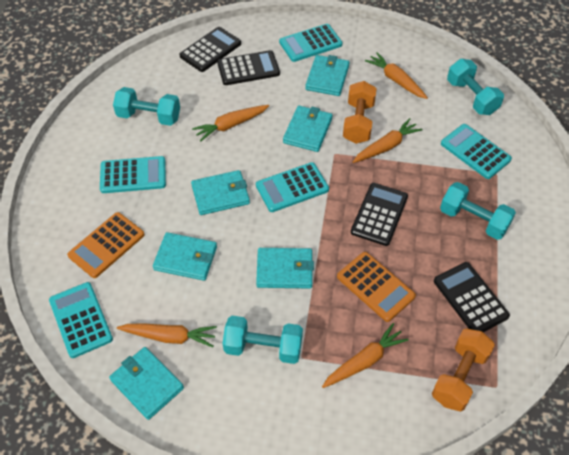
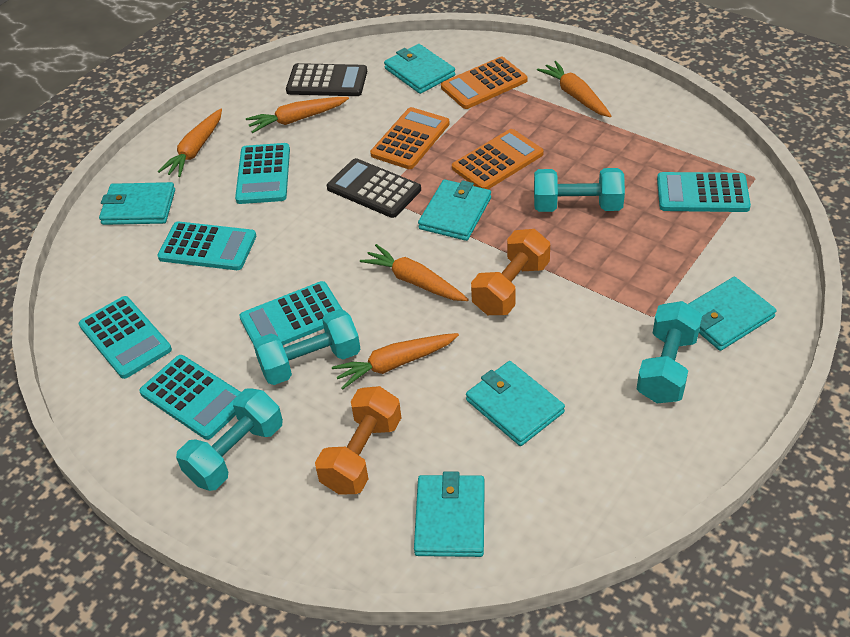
black calculator: [180,27,241,72] [217,50,280,85] [351,183,408,246] [434,262,510,332] = 4 -> [286,63,367,96] [327,158,421,218] = 2
orange calculator: [67,212,144,278] [337,252,416,322] = 2 -> [370,107,450,169] [441,57,527,109] [452,129,544,189] = 3
turquoise calculator: [49,282,113,358] [100,156,166,193] [256,162,329,212] [279,24,342,62] [441,124,512,179] = 5 -> [79,296,172,379] [139,355,241,440] [157,221,256,270] [235,143,290,204] [239,281,343,345] [657,172,751,212] = 6

